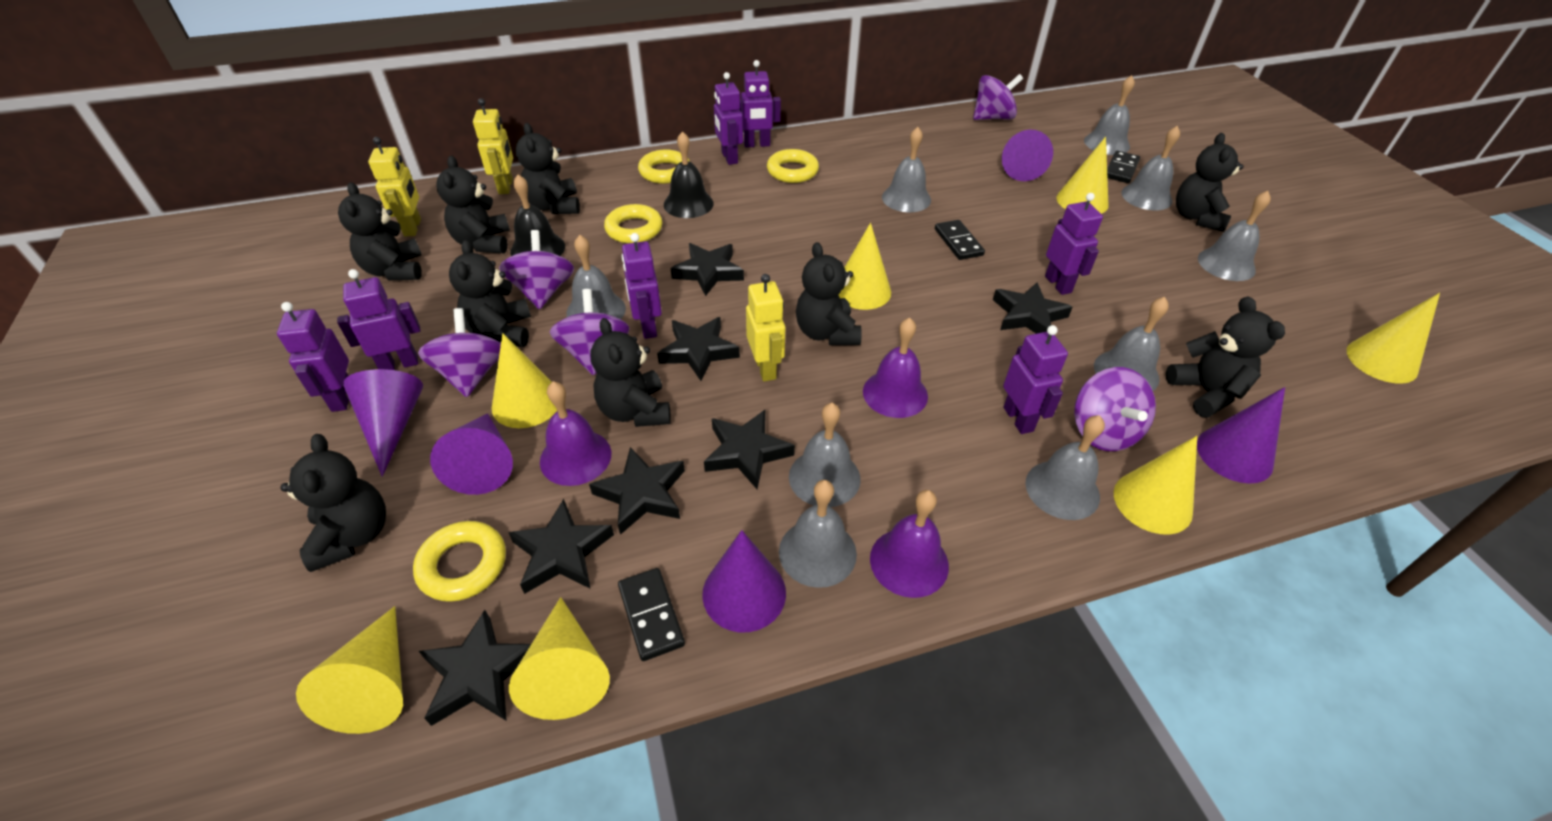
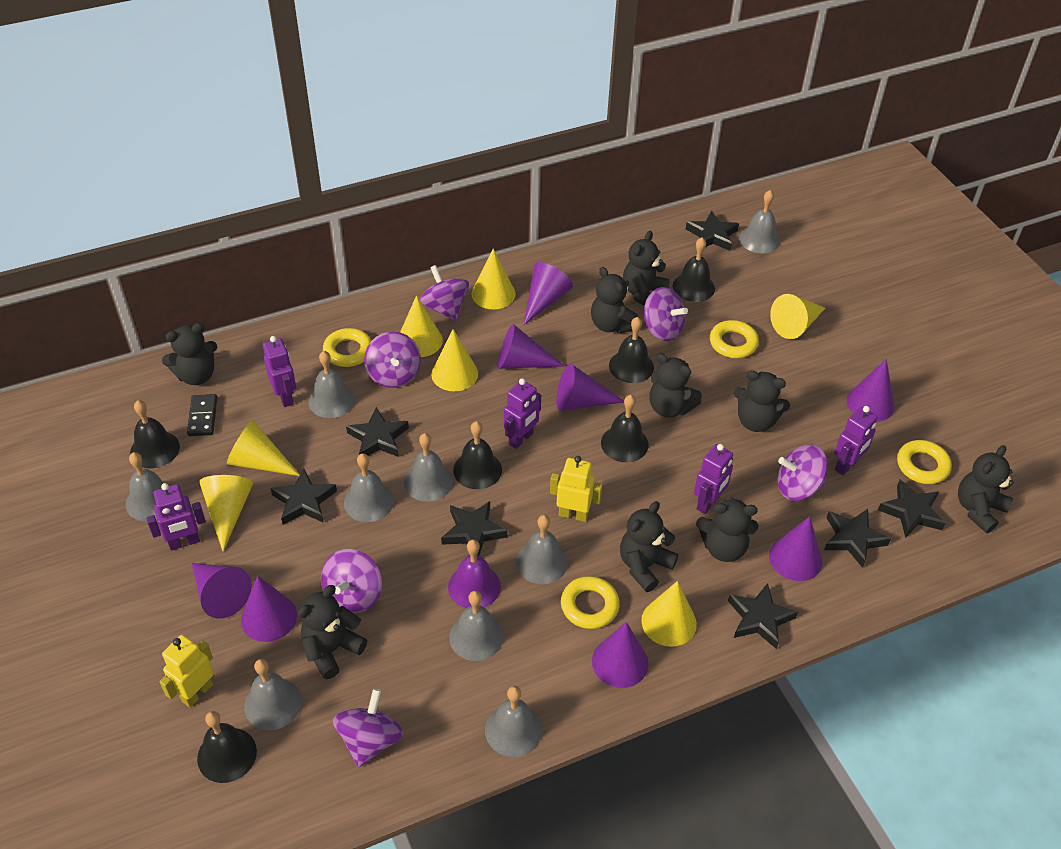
black bell: [510,174,565,256] [664,131,714,218] = 2 -> [130,400,180,469] [197,711,257,783] [453,421,502,489] [601,395,649,462] [609,317,654,383] [673,237,715,302] = 6
black domino: [618,568,685,661] [935,220,985,260] [1107,151,1140,183] = 3 -> [187,394,217,436] = 1
purple bell: [540,381,611,486] [863,318,928,418] [870,490,949,598] = 3 -> [448,539,501,608] = 1
purple cone: [343,369,423,477] [430,413,513,495] [702,530,786,632] [1002,130,1053,181] [1197,387,1285,484] = 5 -> [192,563,252,619] [241,576,297,642] [498,324,564,369] [524,262,573,325] [556,364,624,411] [592,622,649,688] [769,516,822,581] [847,359,895,422] = 8
purple robot: [277,302,349,412] [337,269,420,370] [621,233,662,339] [714,72,743,165] [739,60,781,148] [1003,325,1068,434] [1045,193,1103,295] = 7 -> [146,483,206,551] [263,336,296,407] [504,378,541,449] [694,444,733,514] [834,406,878,475] = 5
purple spinning top: [418,308,501,397] [499,230,574,310] [550,289,630,375] [973,74,1023,120] [1074,367,1156,451] = 5 -> [321,549,382,613] [333,689,403,767] [364,332,421,388] [420,265,469,321] [643,287,688,341] [777,444,828,501] = 6
yellow robot: [368,137,421,237] [473,98,513,194] [746,274,785,381] = 3 -> [159,635,214,708] [550,456,603,522] = 2

